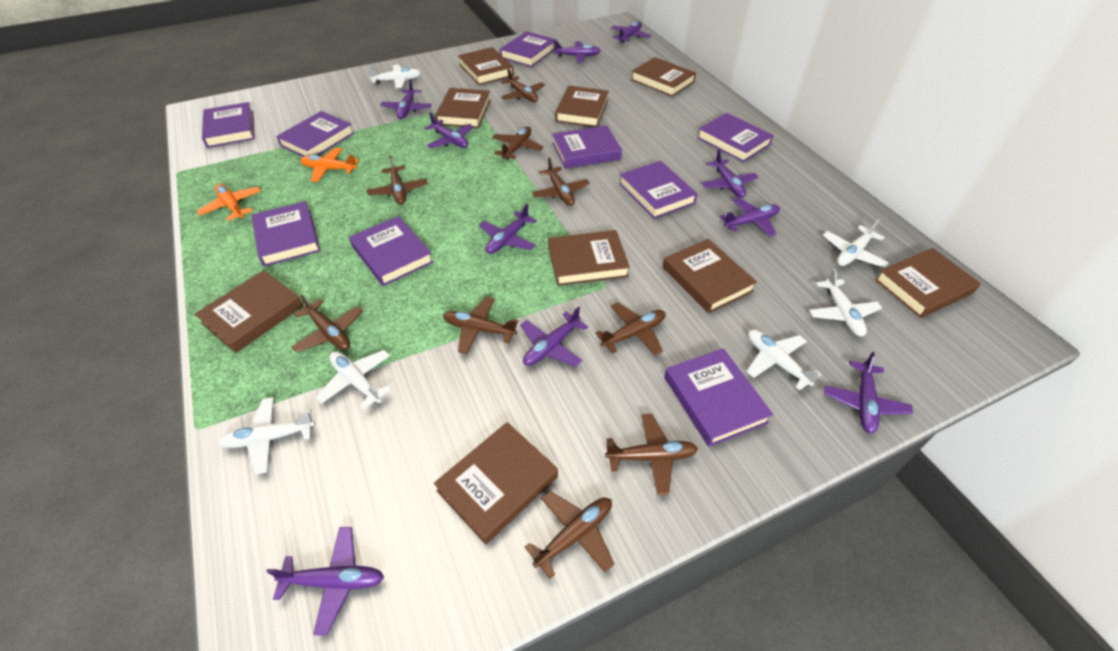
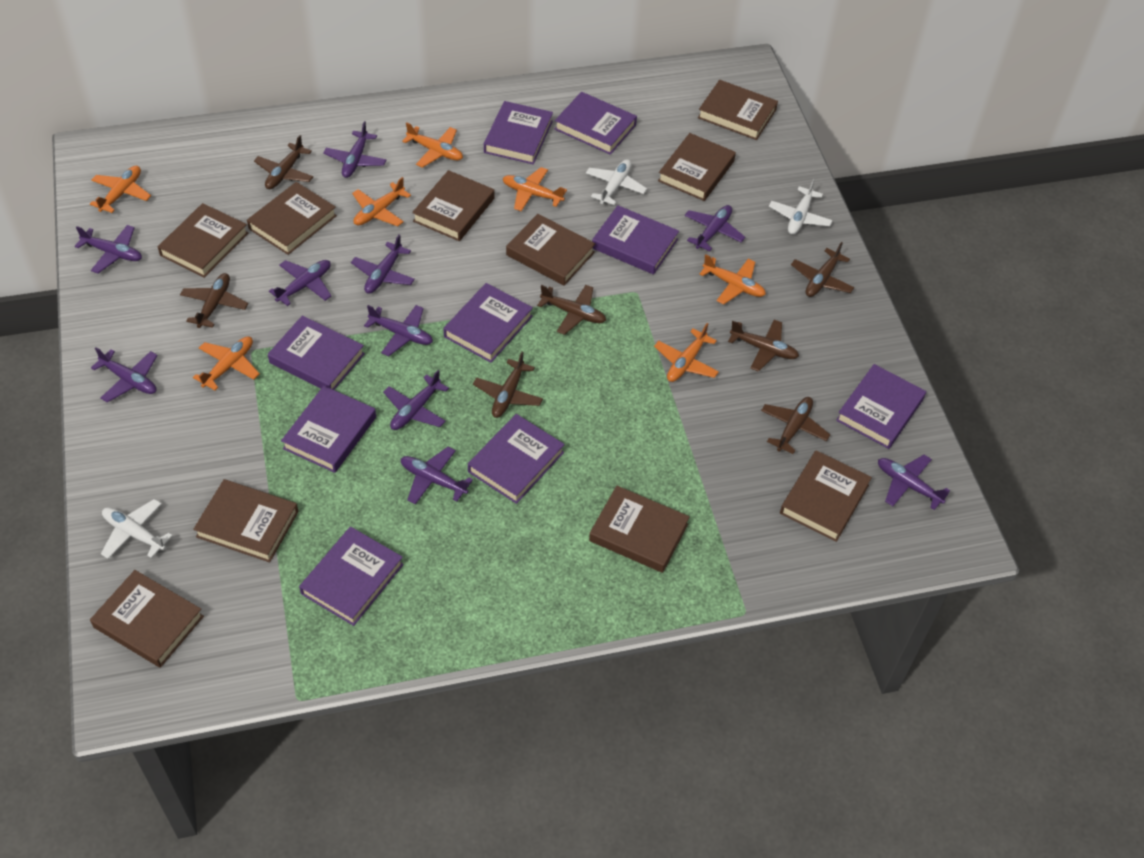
brown book: [195,270,304,353] [434,422,558,544] [435,88,491,128] [458,47,514,85] [548,230,630,286] [555,86,609,127] [631,57,696,97] [663,239,757,313] [875,248,981,318] = 9 -> [90,570,204,668] [158,203,248,278] [193,479,299,562] [247,182,337,255] [412,170,494,241] [506,214,595,286] [589,486,690,573] [658,133,736,201] [698,80,778,140] [780,450,872,542] = 10
brown plane: [291,294,363,353] [367,156,428,205] [443,297,519,354] [492,126,544,160] [501,68,545,102] [525,491,614,579] [532,157,590,206] [595,302,666,356] [605,414,698,495] = 9 -> [180,273,248,328] [254,135,313,189] [473,351,543,418] [537,285,606,335] [728,320,799,372] [761,397,831,454] [791,242,854,297] = 7
orange plane: [197,184,261,221] [300,148,359,182] = 2 -> [90,166,151,213] [193,336,260,391] [352,177,411,226] [402,122,463,168] [503,167,567,211] [654,323,719,382] [700,254,766,305] = 7
white plane: [218,397,315,475] [315,350,391,410] [367,64,421,88] [746,330,821,390] [809,268,882,337] [823,219,889,268] = 6 -> [101,499,173,559] [586,159,647,205] [769,179,833,235] = 3

